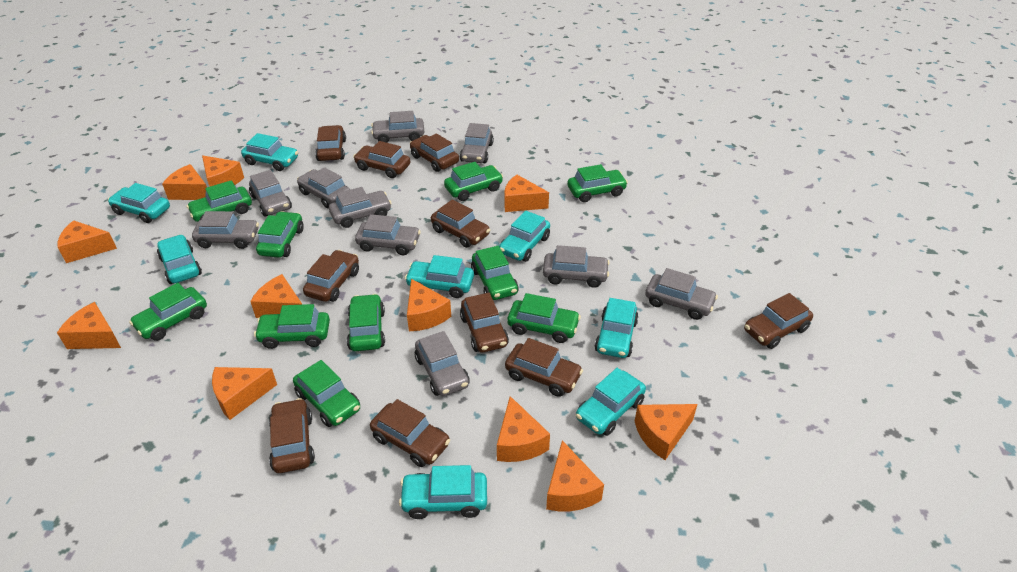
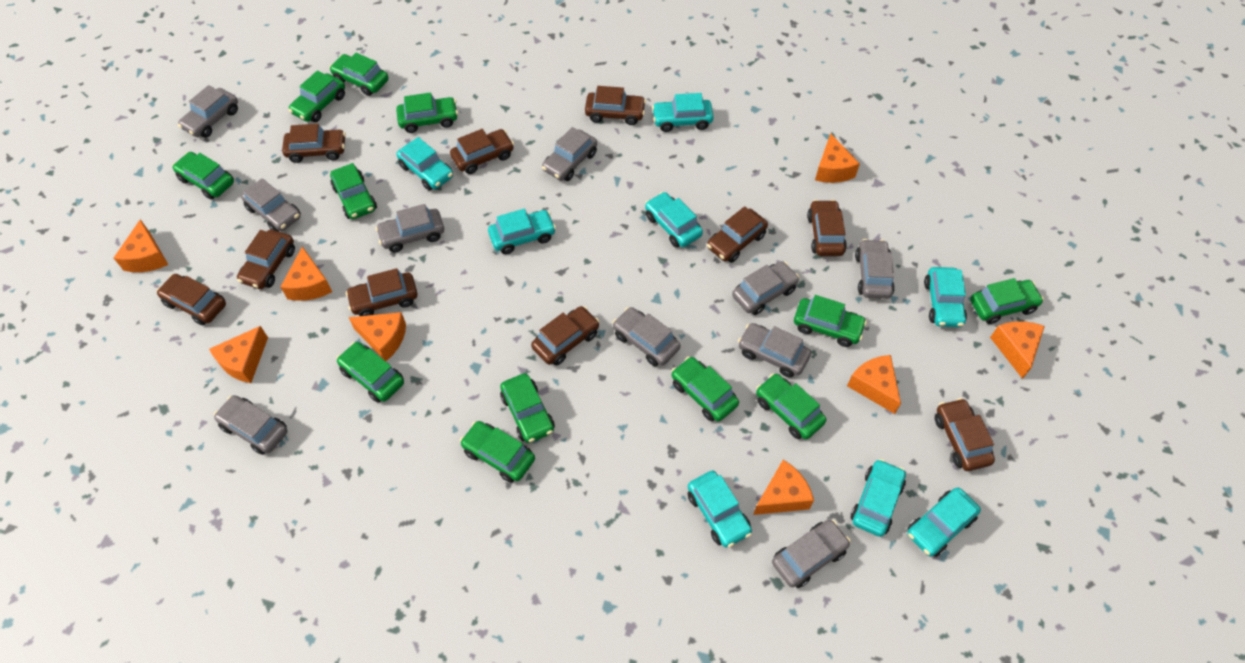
green car: [129,283,207,341] [187,180,252,222] [254,304,330,349] [256,211,304,258] [293,360,360,427] [347,294,385,351] [444,162,503,201] [471,246,519,300] [507,293,581,343] [568,164,628,202] = 10 -> [172,152,234,200] [288,70,345,122] [329,53,389,96] [330,163,377,219] [336,342,404,402] [396,92,458,133] [460,421,535,483] [500,373,555,443] [671,356,739,421] [756,373,826,439] [794,295,867,347] [970,278,1044,324] = 12
orange cheese: [57,220,117,263] [57,302,121,349] [162,164,207,200] [202,155,244,187] [212,367,277,420] [250,274,302,318] [407,279,451,331] [497,396,550,462] [504,175,549,212] [546,440,604,511] [635,404,698,460] = 11 -> [114,219,169,272] [209,326,268,383] [281,247,332,301] [349,312,406,361] [753,460,814,515] [815,133,860,183] [847,355,901,414] [990,321,1045,379] = 8

